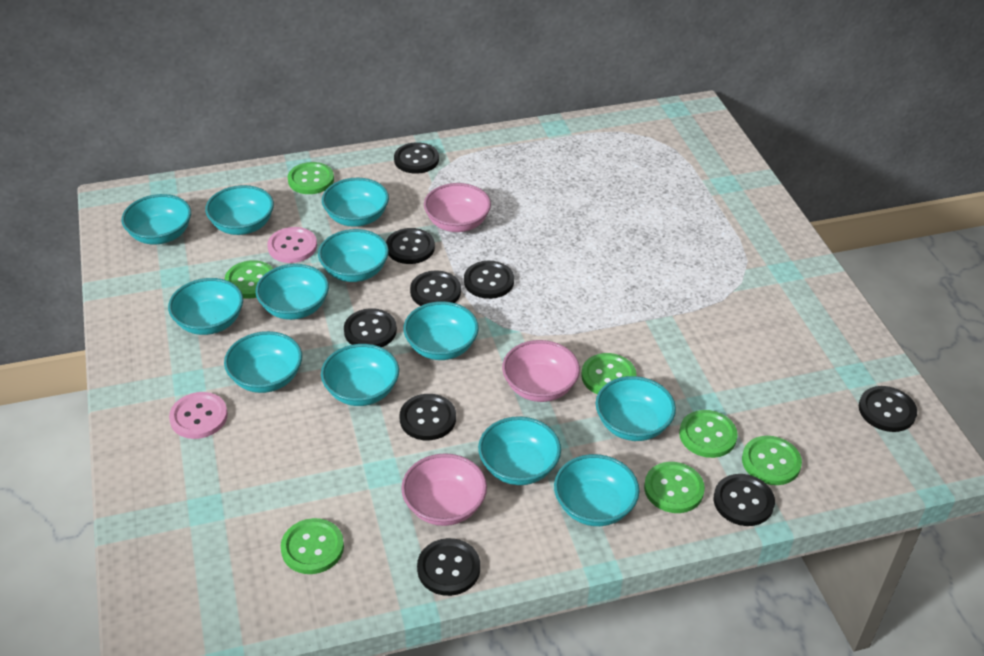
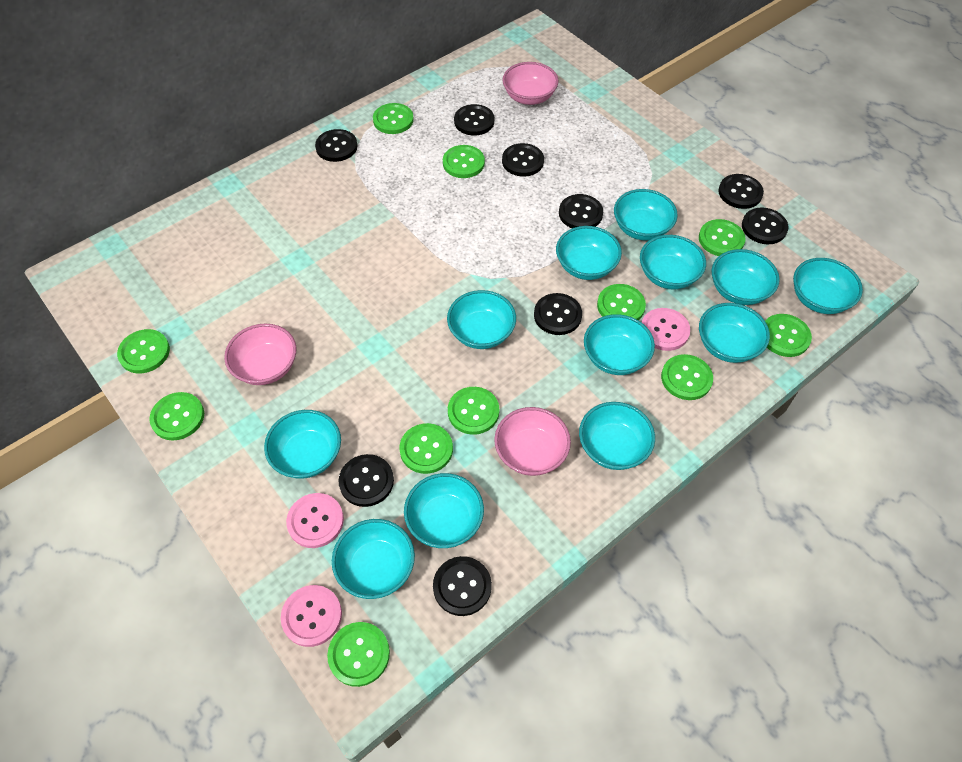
green button: [224,260,273,299] [281,518,344,574] [287,162,334,194] [581,353,636,394] [644,462,705,513] [679,410,738,458] [742,436,802,485] = 7 -> [117,329,170,373] [149,392,204,441] [327,622,390,687] [373,103,414,134] [399,423,453,474] [443,145,485,178] [448,387,499,435] [597,284,646,320] [661,354,713,400] [699,219,746,256] [765,314,812,357] = 11
pink button: [169,392,228,439] [267,227,317,263] = 2 -> [281,585,342,647] [286,493,344,548] [642,308,690,351] = 3

